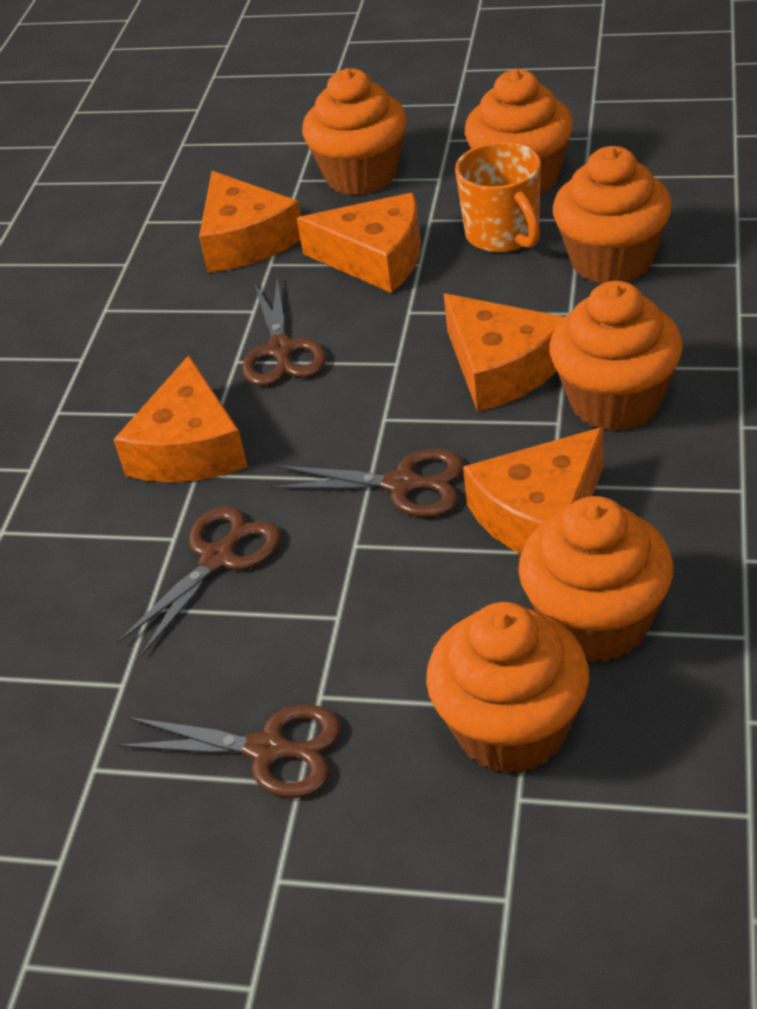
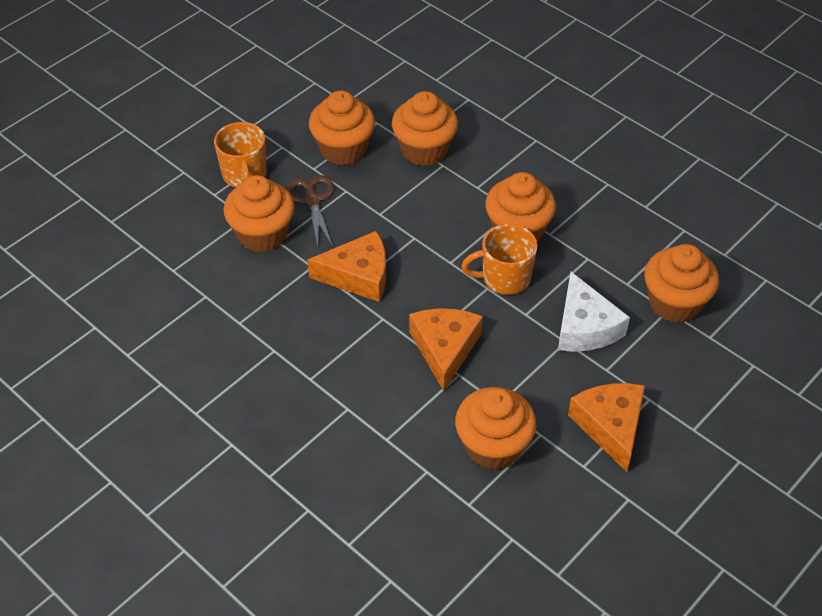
brown scissors: [117,506,281,657] [117,705,342,798] [242,276,326,386] [271,449,465,517] = 4 -> [286,175,334,247] = 1
orange cheese: [113,355,248,482] [199,171,301,272] [297,193,421,293] [444,294,564,412] [463,427,604,554] = 5 -> [307,231,386,302] [409,308,483,391] [568,383,645,472] = 3
orange mug: [455,142,541,253] = 1 -> [214,122,267,187] [461,224,538,295] = 2
white cheese: none = 0 -> [558,272,630,352] = 1

